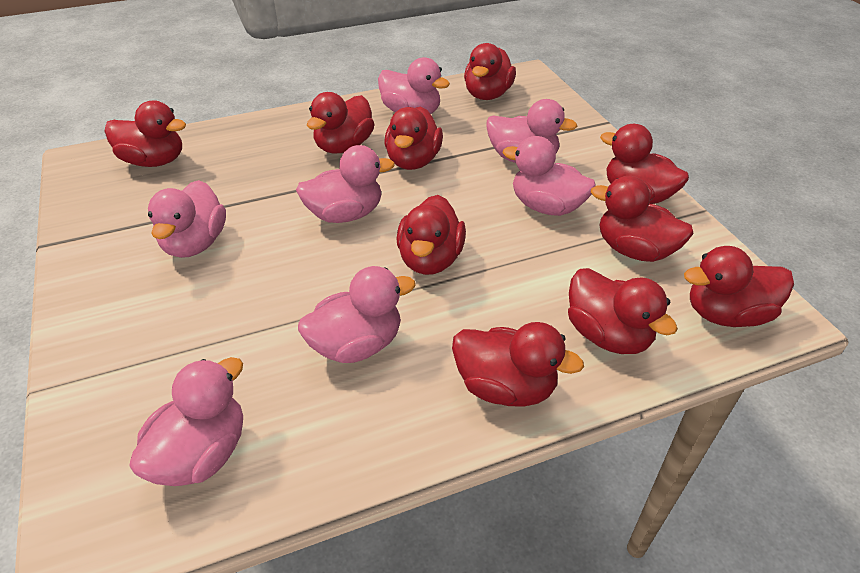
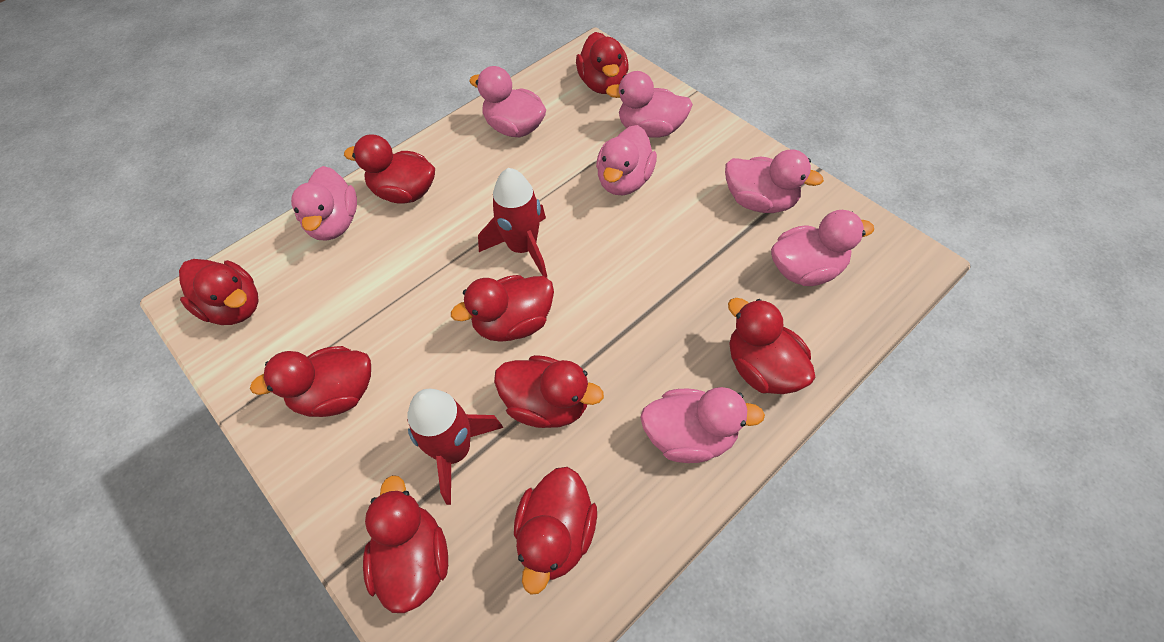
red duck: [104,100,186,167] [307,92,375,154] [385,106,443,170] [397,195,466,275] [452,322,584,407] [464,43,516,100] [568,268,678,354] [591,176,694,262] [600,124,689,204] [684,246,794,327] = 10 -> [179,259,259,325] [250,346,371,417] [344,134,435,204] [363,475,448,613] [451,275,554,342] [494,355,604,428] [514,467,597,595] [576,32,628,94] [728,298,816,394] = 9
red rocket: none = 0 -> [407,389,503,505] [478,168,547,278] = 2

